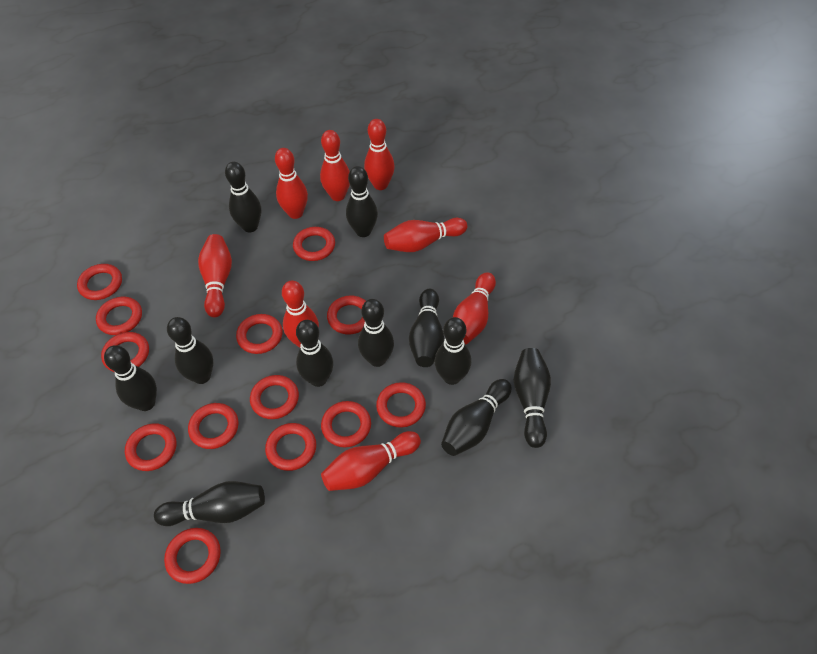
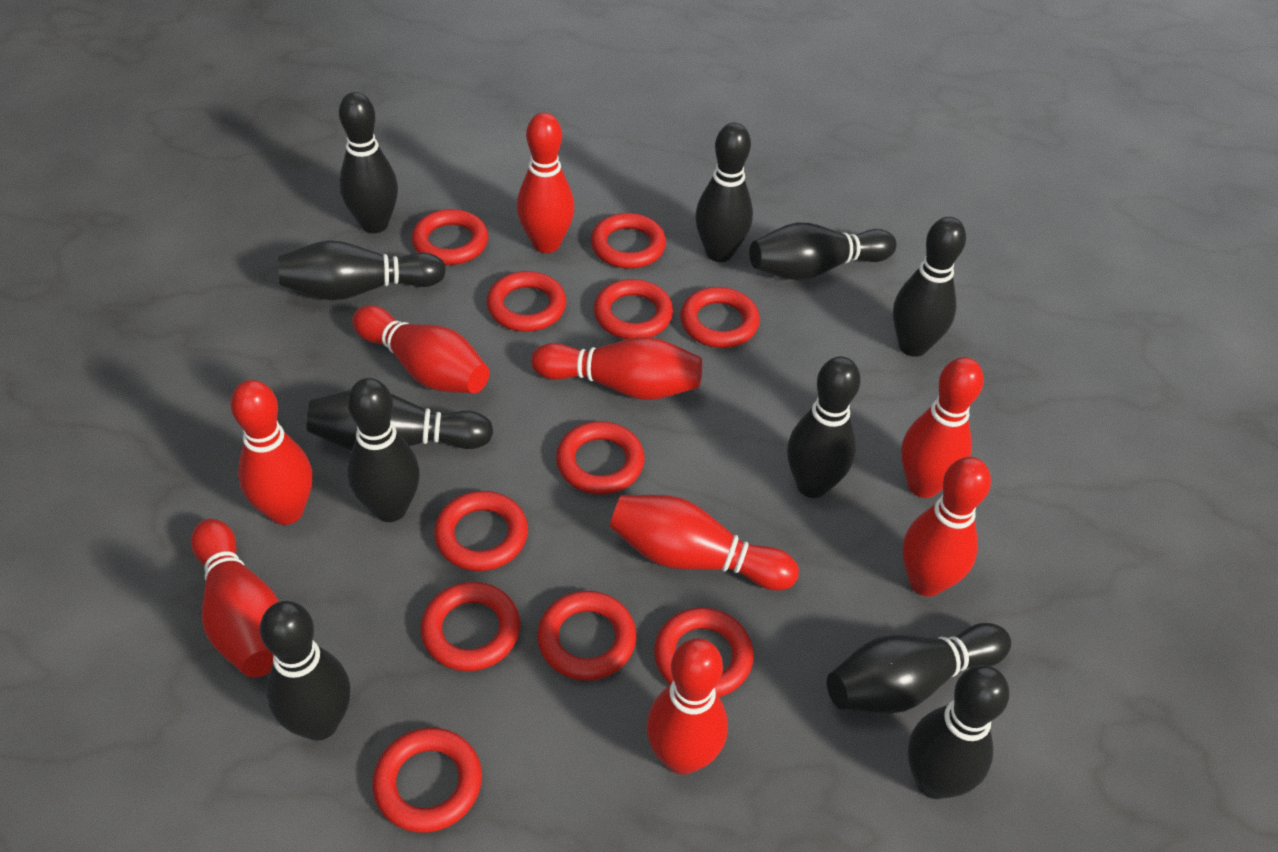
red bowling pin: [198,234,232,317] [275,148,308,219] [282,281,319,348] [320,130,350,201] [321,431,421,491] [364,119,395,190] [384,218,467,252] [453,272,496,345] = 8 -> [191,519,279,677] [230,380,312,525] [352,305,489,393] [517,112,575,253] [531,337,702,400] [609,495,799,590] [646,638,728,775] [901,357,984,498] [903,457,991,597] = 9
red ring: [77,264,122,300] [96,296,142,335] [101,332,149,372] [125,423,176,471] [164,528,221,584] [188,403,239,449] [236,314,283,354] [250,375,299,419] [265,423,316,471] [293,227,335,261] [321,401,371,447] [327,296,366,334] [376,382,426,428] = 13 -> [372,728,482,833] [412,209,488,265] [421,582,520,671] [434,491,528,571] [487,271,566,332] [537,591,636,681] [556,421,645,494] [591,213,666,269] [594,279,673,339] [654,608,754,697] [680,287,760,348] = 11

